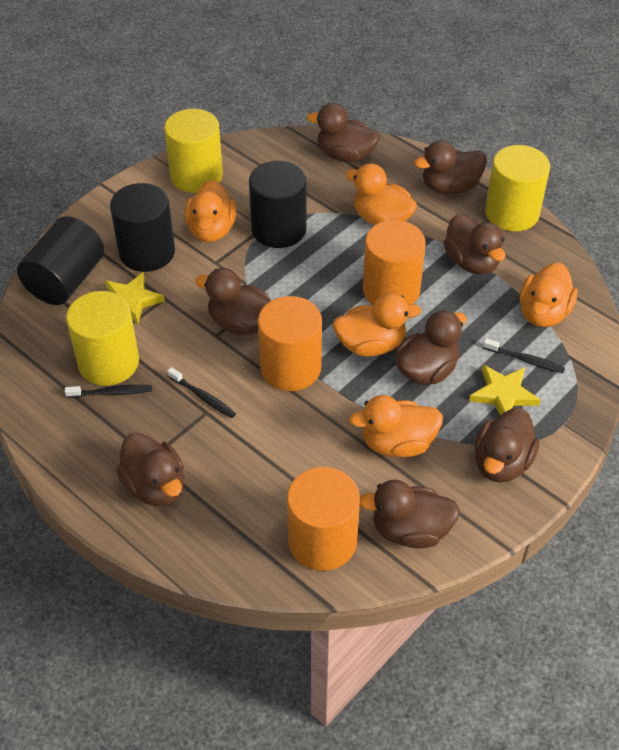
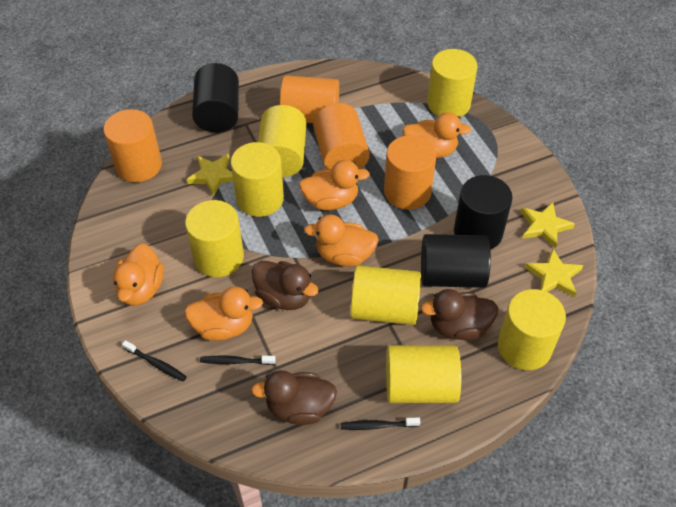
brown duck: [116,433,184,506] [195,268,271,335] [307,103,380,162] [360,480,460,548] [395,310,467,385] [414,140,487,194] [444,214,506,275] [474,408,540,483] = 8 -> [251,370,337,425] [252,261,319,310] [421,289,498,340] = 3
orange cylinder: [258,296,322,391] [287,467,360,571] [363,220,426,305] = 3 -> [103,109,162,182] [280,75,339,123] [313,103,370,169] [384,135,437,210] = 4
yellow cylinder: [66,291,139,386] [164,109,223,193] [485,145,550,231] = 3 -> [185,200,244,277] [231,142,284,217] [258,105,307,177] [351,265,421,325] [386,345,461,403] [427,49,478,117] [498,289,566,370] = 7
yellow star: [105,272,165,325] [469,365,540,415] = 2 -> [187,154,233,196] [521,202,575,249] [525,249,583,297] = 3

